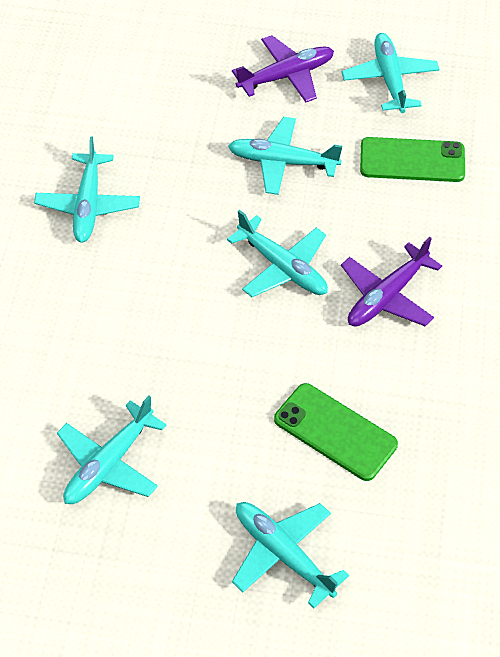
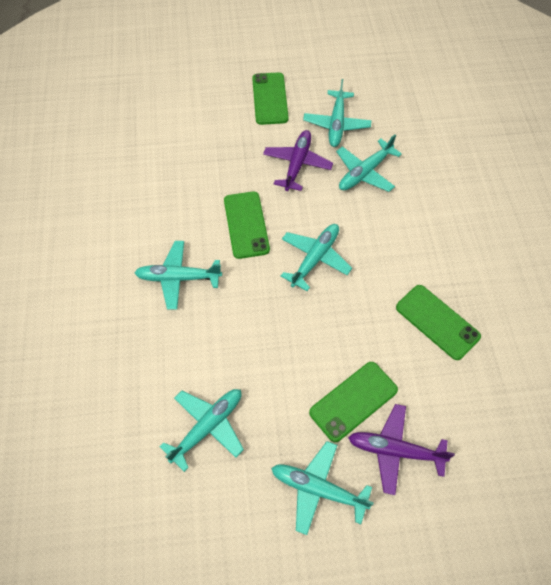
green phone: [274,383,398,481] [360,137,465,182] = 2 -> [224,192,270,259] [252,72,289,125] [309,362,398,442] [396,285,481,360] = 4

